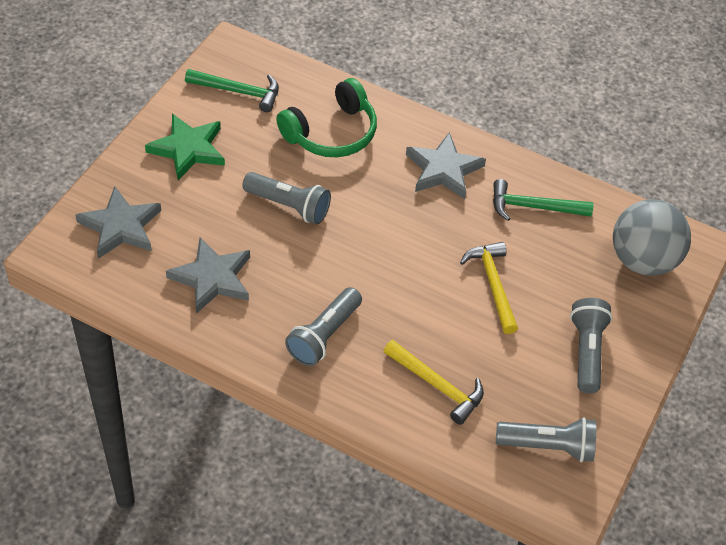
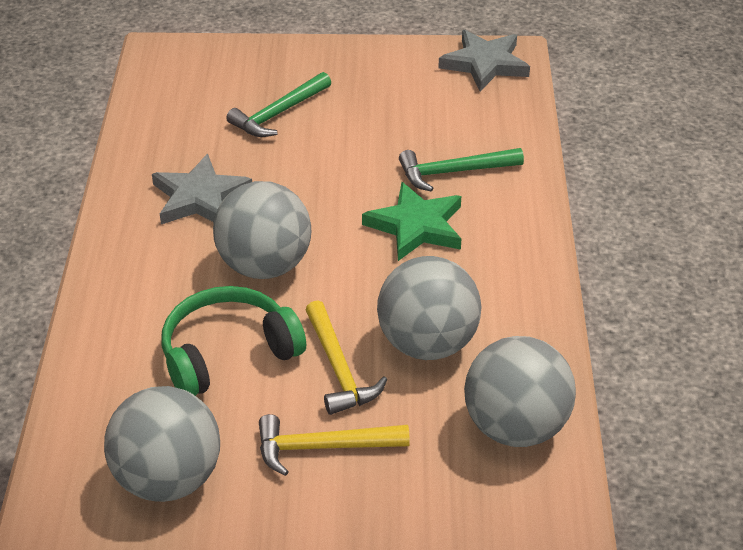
grey ball: [613,199,691,276] = 1 -> [104,386,220,502] [213,181,311,279] [377,256,482,360] [464,336,576,447] = 4
grey flashlight: [242,172,331,224] [285,287,362,366] [496,417,596,462] [570,298,613,394] = 4 -> none = 0
grey star: [75,187,161,259] [166,237,250,314] [406,132,486,199] = 3 -> [152,154,252,224] [438,30,530,92] = 2

